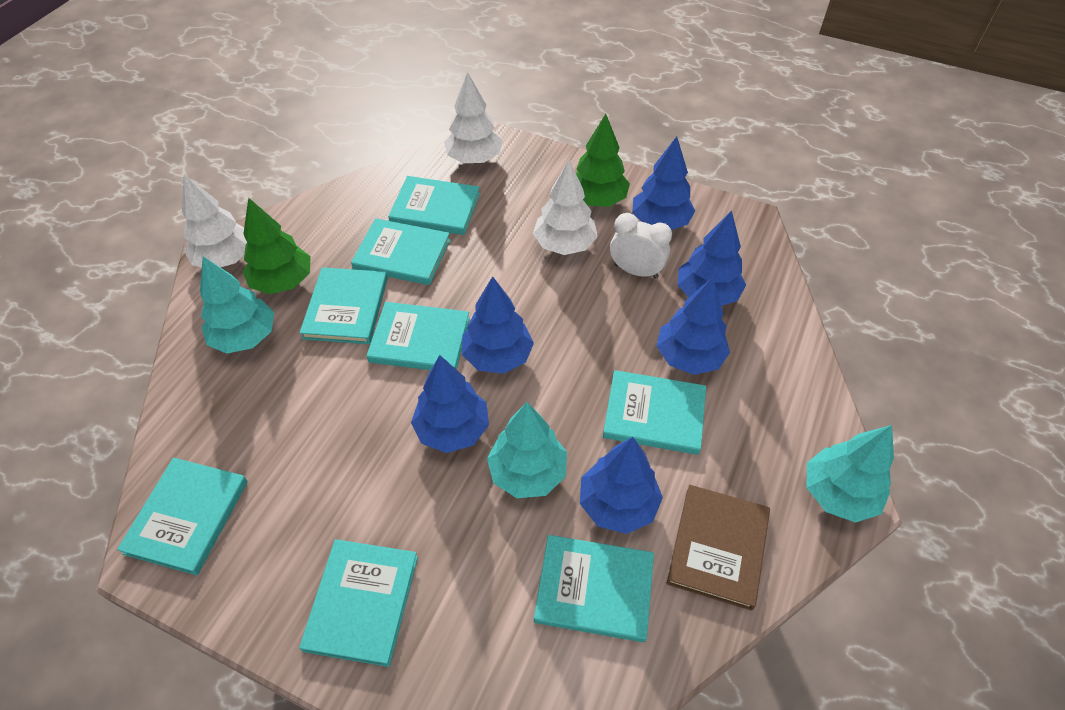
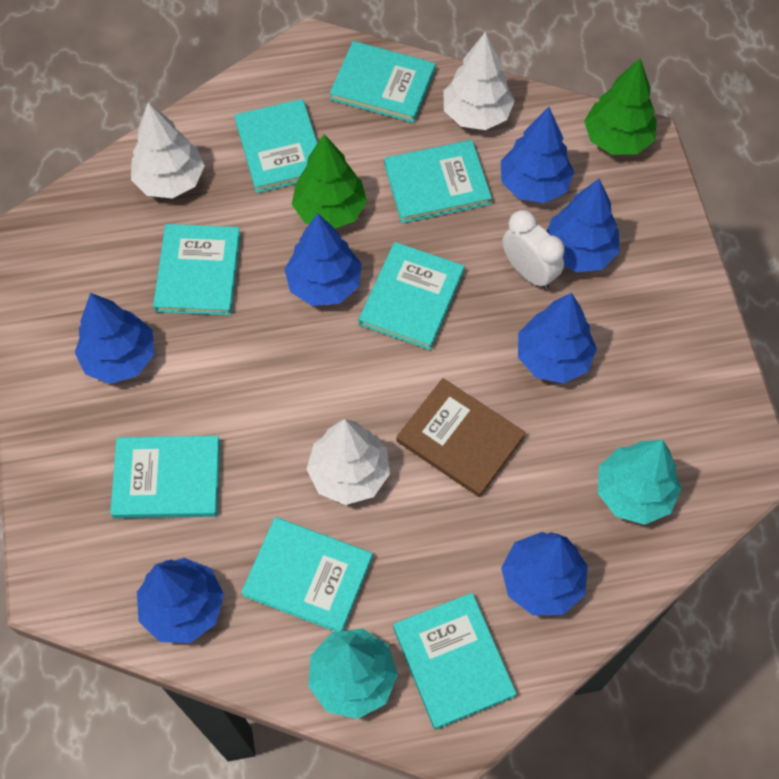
blue tree: [411,355,489,453] [462,276,534,374] [580,437,663,534] [632,136,695,230] [656,277,730,375] [678,210,746,306] = 6 -> [75,293,154,384] [137,558,224,643] [284,213,362,306] [501,107,574,203] [501,532,588,615] [518,293,597,383] [546,178,620,272] = 7
turquoise tree: [200,256,274,354] [487,402,567,498] [807,425,894,523] = 3 -> [308,628,398,719] [598,440,681,525] = 2

